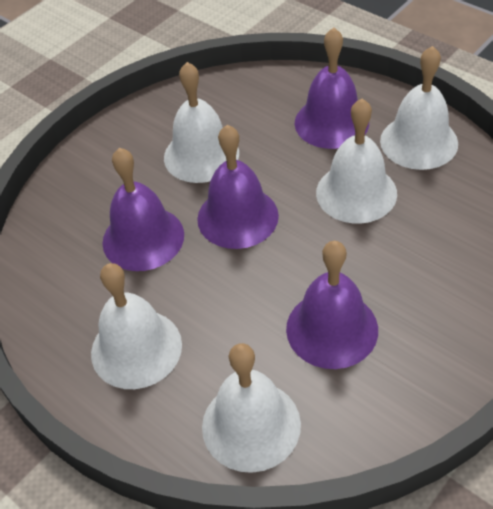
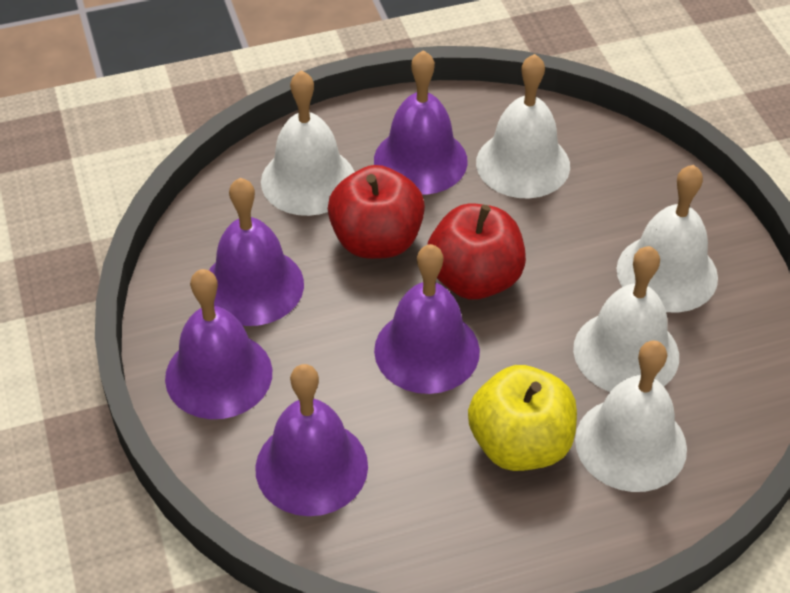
purple bell: [102,148,184,271] [197,125,279,249] [286,241,378,369] [295,28,369,149] = 4 -> [165,269,272,419] [209,178,304,326] [255,364,368,516] [374,50,468,195] [374,244,480,394] = 5
red apple: none = 0 -> [328,165,425,259] [427,203,526,300] = 2
yellow apple: none = 0 -> [468,365,577,471] = 1

